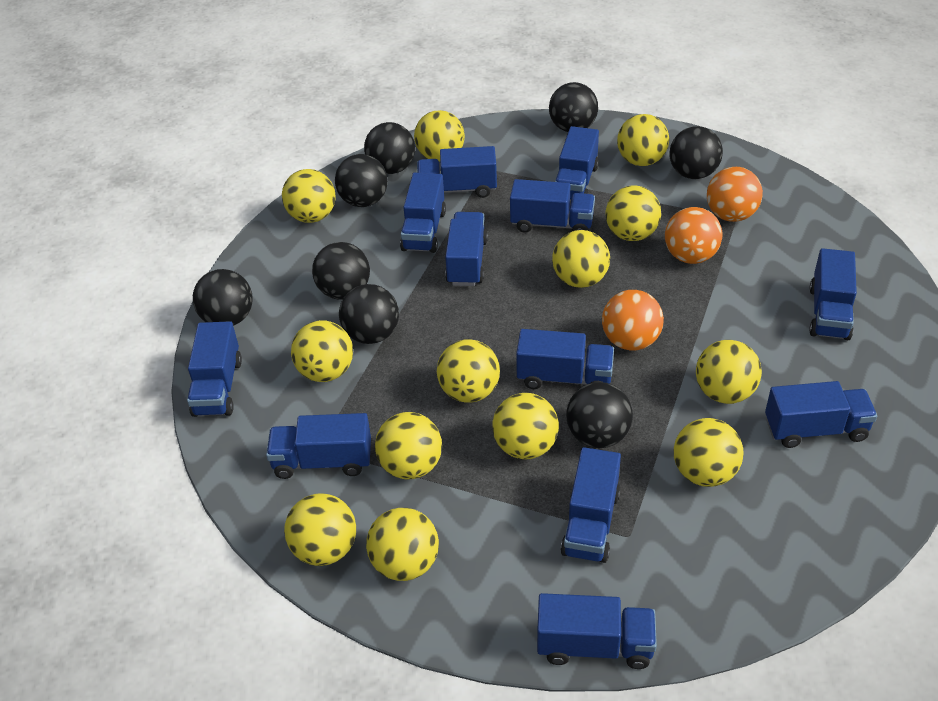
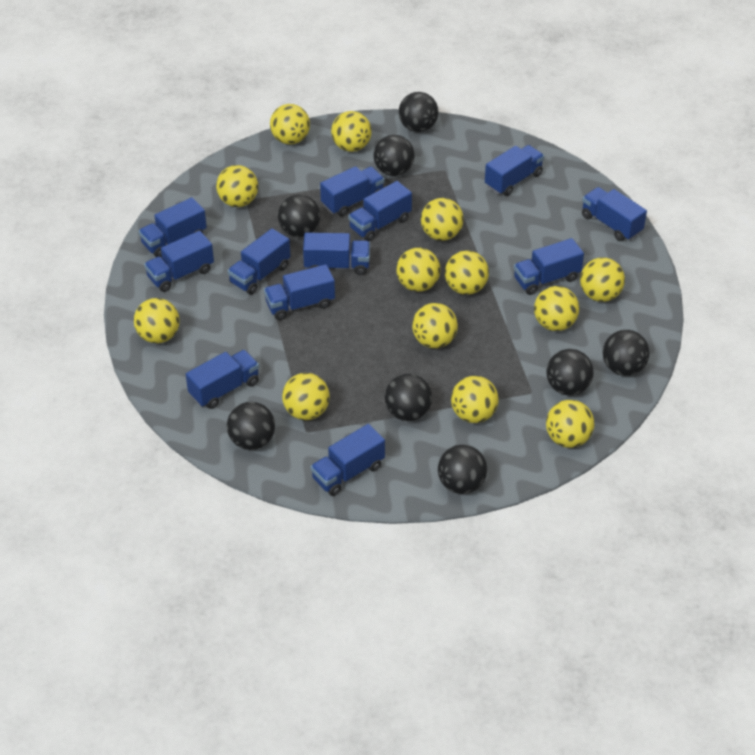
orange ball: [602,290,664,350] [665,207,722,264] [707,167,763,222] = 3 -> none = 0

